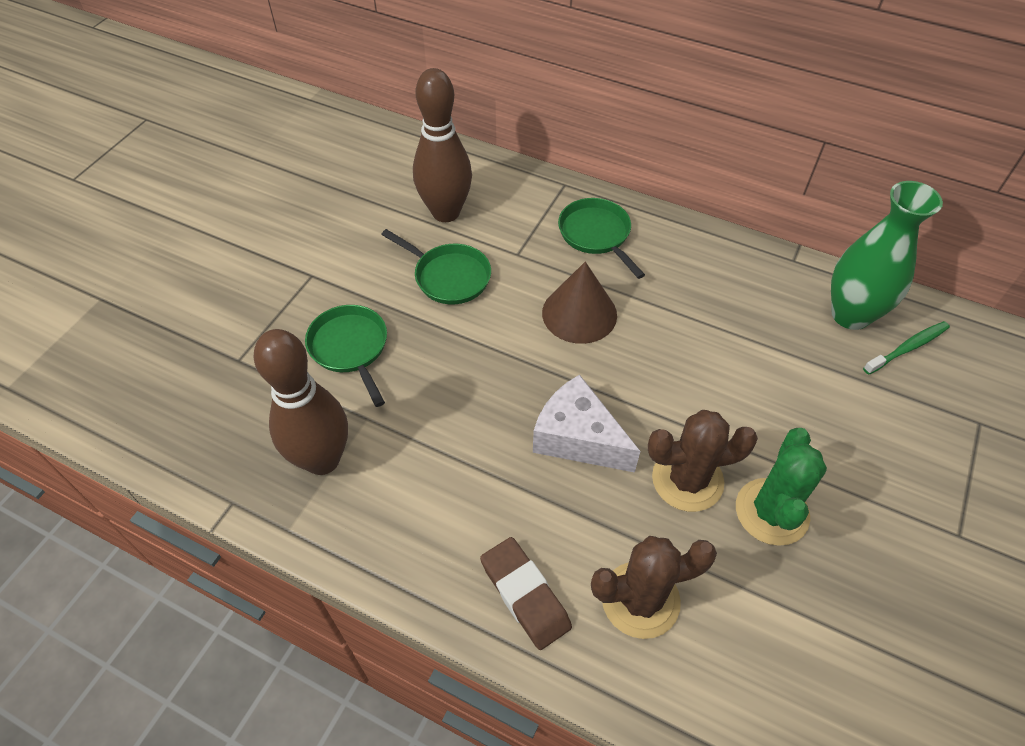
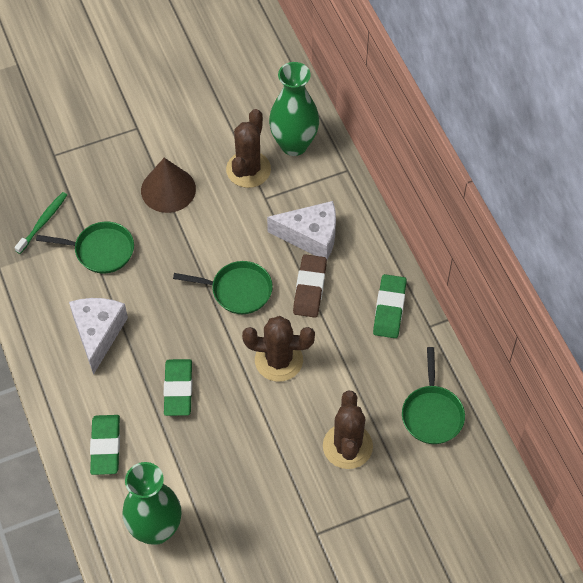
brown bowling pin: [254,329,348,475] [413,68,472,222] = 2 -> none = 0
brown cactus: [591,536,717,639] [647,410,758,512] = 2 -> [226,109,271,188] [242,316,315,382] [323,391,373,469] = 3
green cactus: [736,428,827,546] = 1 -> none = 0
green eraser: none = 0 -> [90,415,120,475] [163,359,192,416] [373,274,407,338] = 3
green vase: [831,181,943,330] = 1 -> [123,462,181,545] [269,62,319,156] = 2
white cheese: [533,375,641,473] = 1 -> [69,298,128,375] [267,201,336,260] = 2

